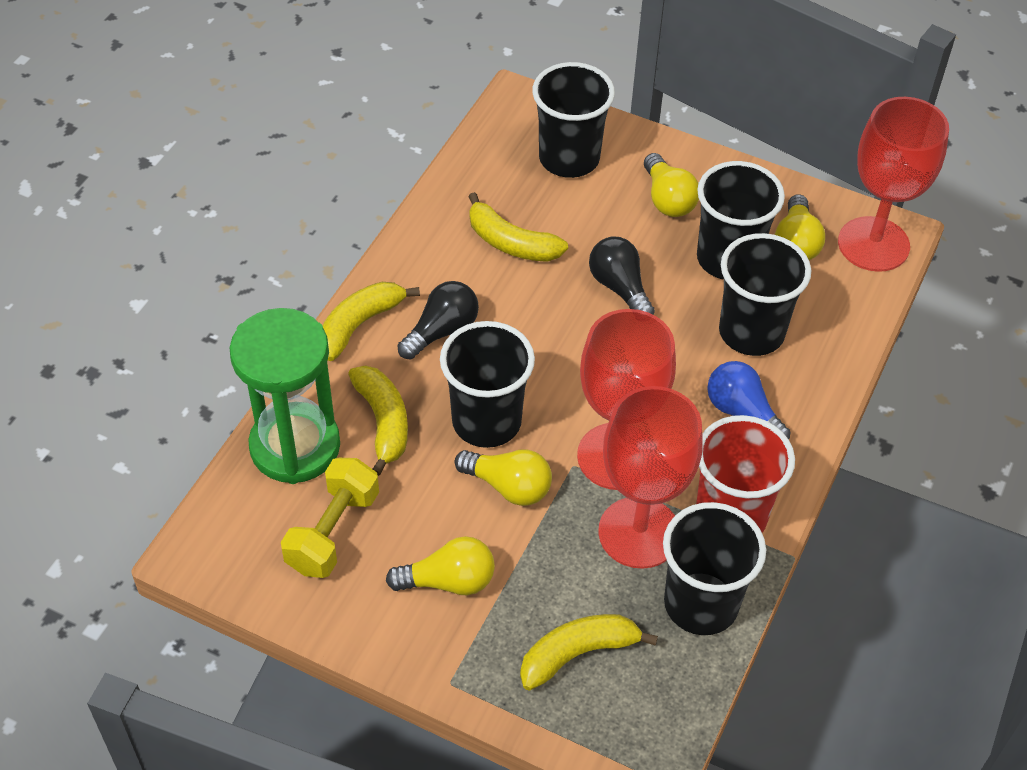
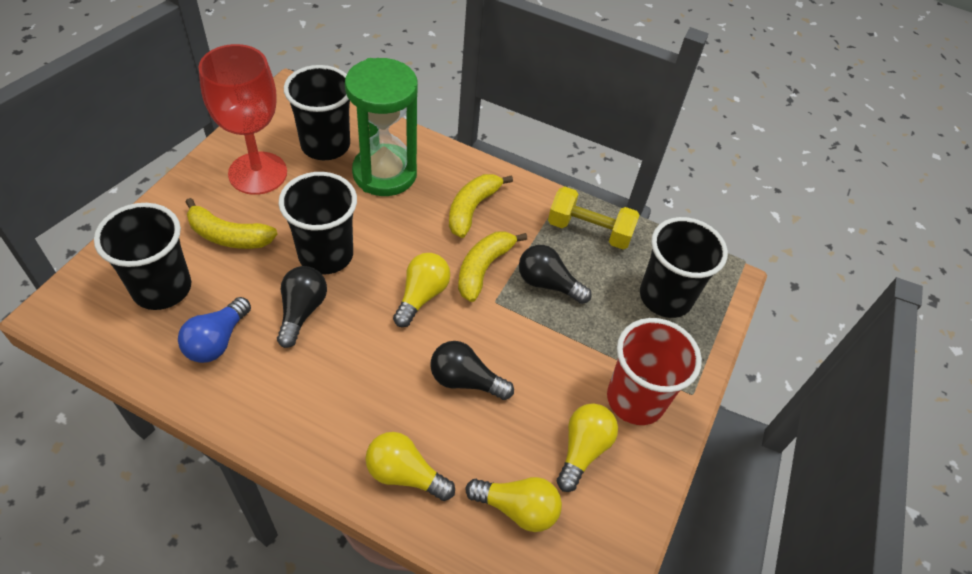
black cup: [440,321,535,448] [532,62,615,178] [663,502,766,635] [697,161,785,280] [719,233,811,356] = 5 -> [94,203,191,310] [279,172,357,275] [284,65,350,160] [640,217,728,318] = 4
black light bulb: [397,281,479,360] [589,237,655,314] = 2 -> [277,266,327,348] [430,341,514,400] [519,245,592,304] = 3
red goblet: [577,309,676,490] [598,386,702,569] [838,97,949,272] = 3 -> [198,44,287,195] = 1
yellow banana: [322,282,420,361] [348,365,408,476] [468,192,568,262] [520,614,658,691] = 4 -> [186,198,277,249] [449,174,513,238] [458,231,527,302] = 3

